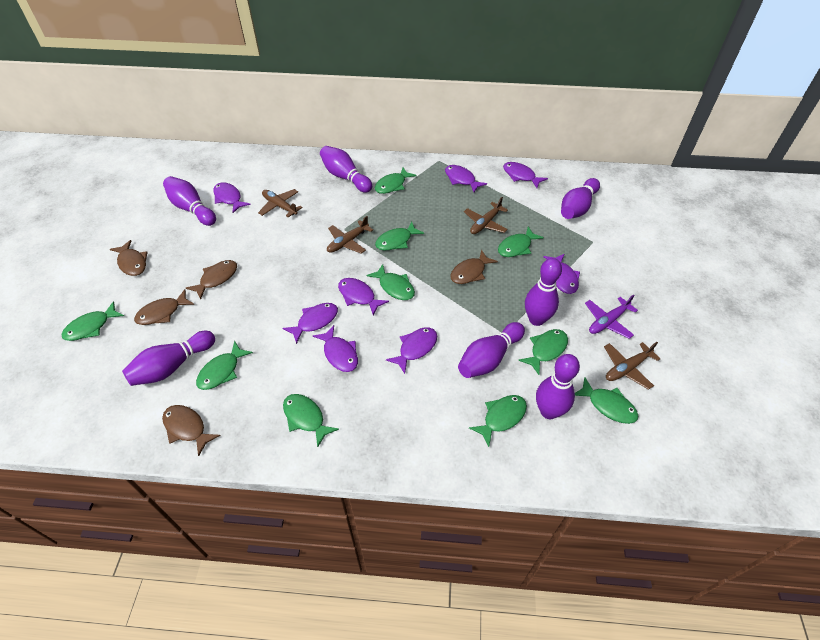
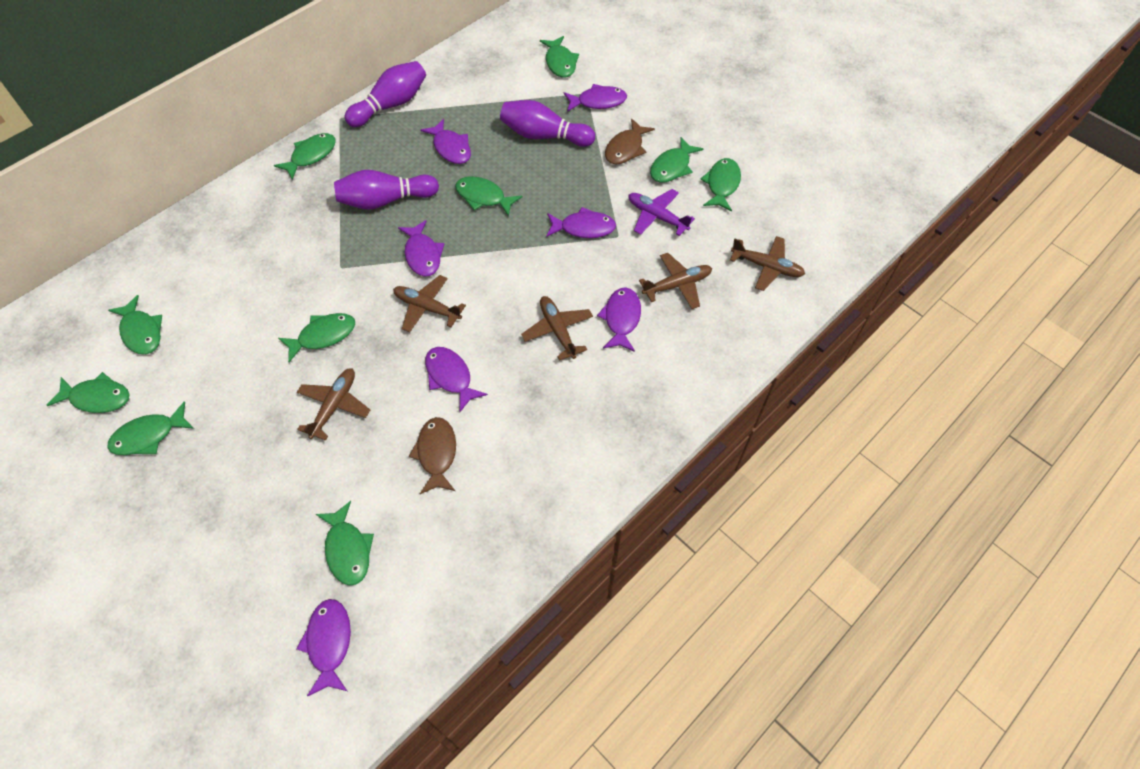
brown fish: [110,240,148,276] [134,289,194,325] [162,405,221,456] [186,260,237,299] [450,250,498,284] = 5 -> [409,417,456,494] [605,118,655,165] = 2
brown plane: [258,189,303,217] [327,216,373,253] [464,197,508,234] [604,342,661,390] = 4 -> [297,369,370,441] [393,275,466,332] [521,296,593,361] [639,253,712,309] [730,236,805,291] = 5
purple bowling pin: [122,331,215,386] [163,176,216,226] [320,146,372,193] [458,322,525,378] [525,258,562,326] [536,354,580,419] [561,178,600,219] = 7 -> [334,170,439,210] [345,61,426,127] [500,100,595,147] = 3
purple fish: [213,183,251,213] [282,303,338,344] [313,325,358,372] [338,278,389,315] [386,327,437,374] [445,165,487,192] [503,162,548,188] [543,254,580,294] = 8 -> [296,599,351,697] [398,220,444,277] [420,119,471,164] [425,347,488,412] [546,207,616,238] [564,84,627,112] [597,287,641,352] = 7

